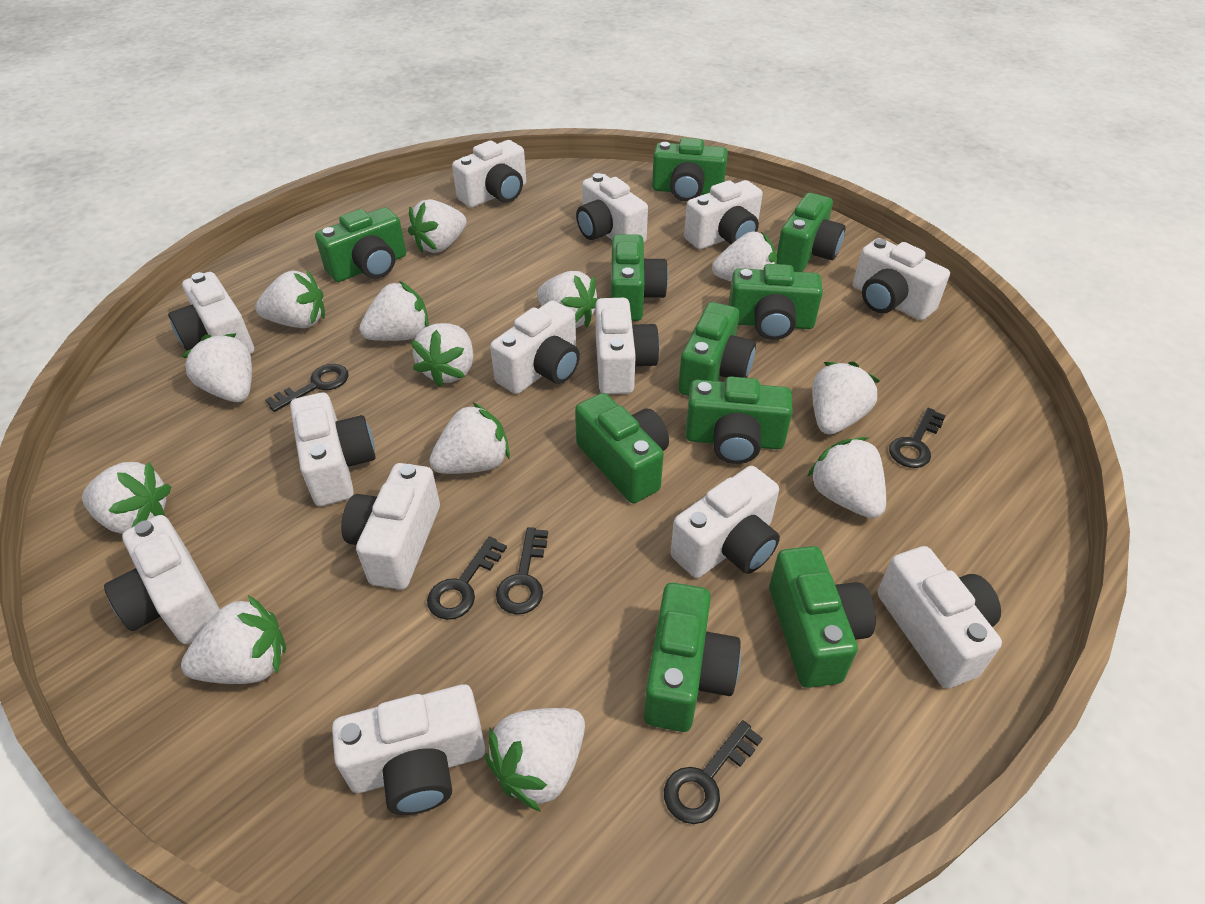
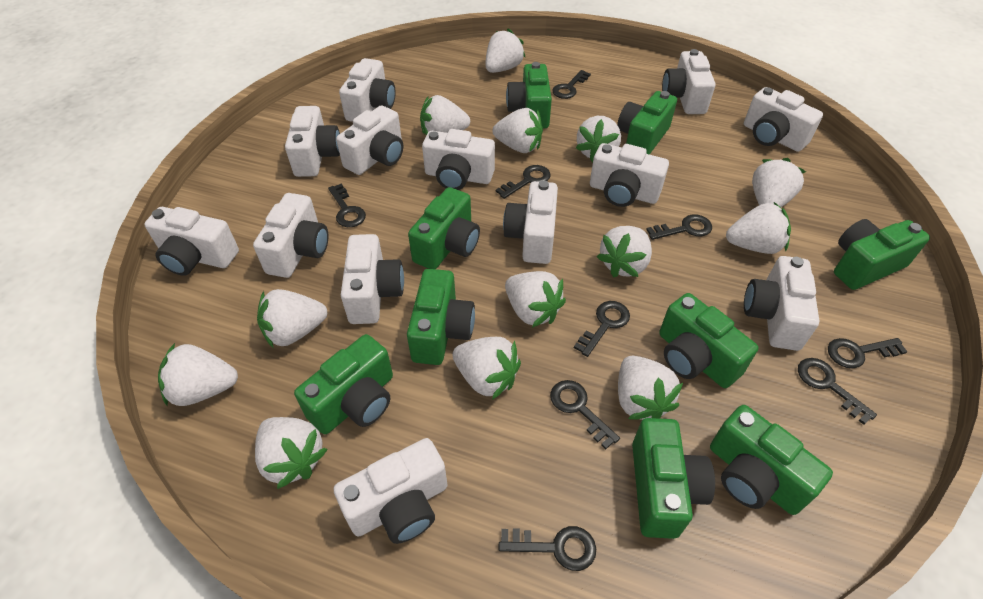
black key: [265,364,349,412] [427,537,507,620] [496,527,548,614] [664,720,763,824] [889,408,946,468] = 5 -> [328,184,366,227] [496,165,551,199] [499,526,596,571] [550,380,620,449] [552,70,591,99] [574,301,630,357] [646,214,712,240] [798,358,877,425] [828,338,907,368] = 9
green camera: [315,207,406,282] [575,393,669,503] [611,234,668,321] [644,583,741,732] [652,138,728,201] [678,302,756,396] [685,376,793,464] [728,264,823,340] [769,546,876,688] [777,193,845,272] = 10 -> [294,334,393,434] [407,269,475,365] [408,187,480,269] [506,62,552,128] [617,91,677,155] [632,418,715,539] [659,293,758,388] [710,405,833,515] [834,219,930,290] = 9

